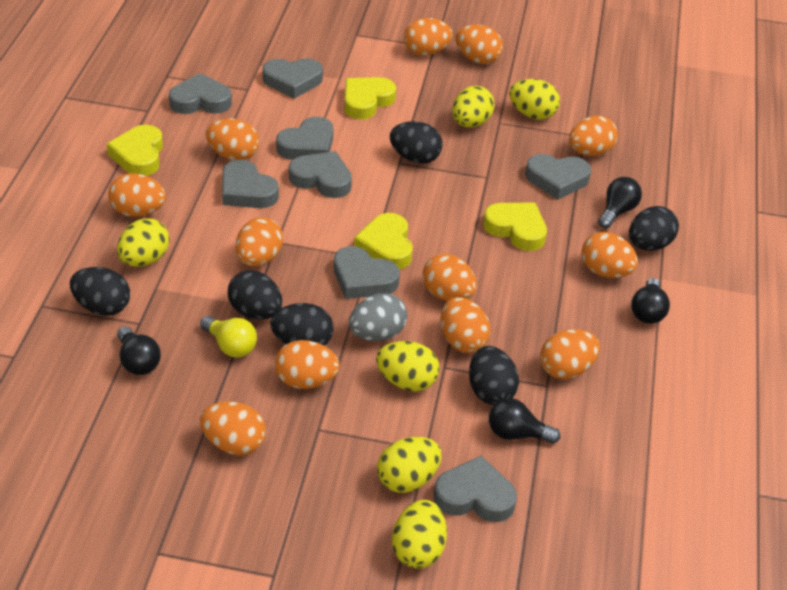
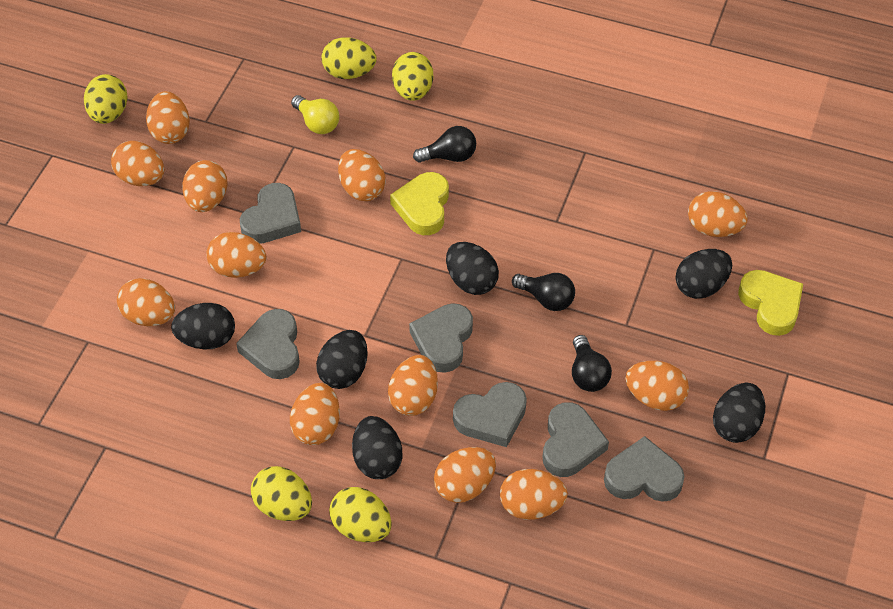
black light bulb: [117,326,161,375] [489,398,560,444] [598,177,642,228] [631,278,670,324] = 4 -> [413,126,476,163] [512,273,575,311] [572,335,612,392] = 3
grey egg: [349,293,407,341] = 1 -> none = 0
grey heart: [169,73,232,114] [222,159,279,208] [262,58,323,99] [276,117,334,160] [289,151,352,198] [334,246,400,299] [434,456,517,522] [525,154,591,200] = 8 -> [236,309,300,379] [240,183,301,244] [409,303,473,373] [453,382,527,447] [543,402,609,477] [604,436,685,502] = 6
yellow egg: [117,218,169,267] [376,341,440,391] [377,437,442,493] [392,500,447,568] [452,86,494,128] [509,79,560,120] = 6 -> [84,74,127,124] [251,466,312,521] [322,37,376,79] [329,487,392,542] [392,52,433,101] = 5
yellow heart: [107,125,163,176] [344,77,396,120] [354,213,413,270] [483,202,547,251] = 4 -> [390,172,449,235] [738,270,803,336] = 2

